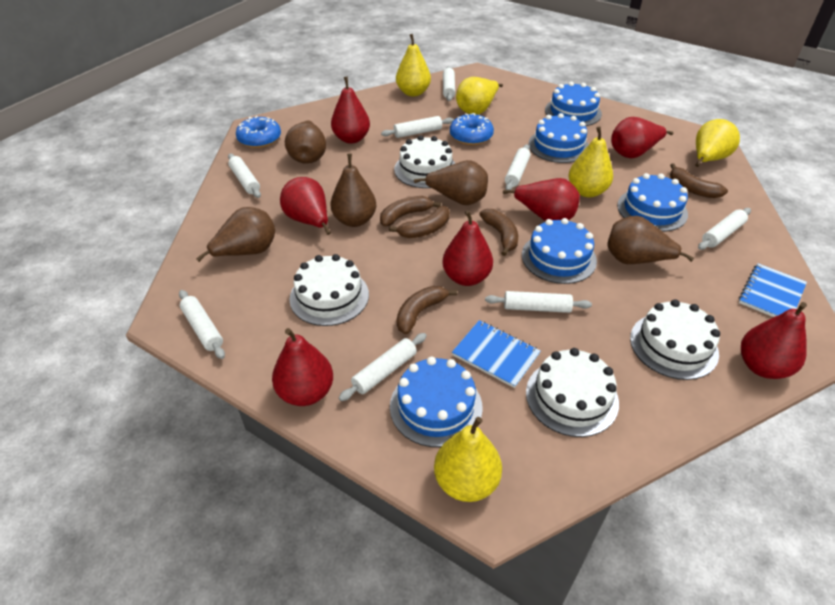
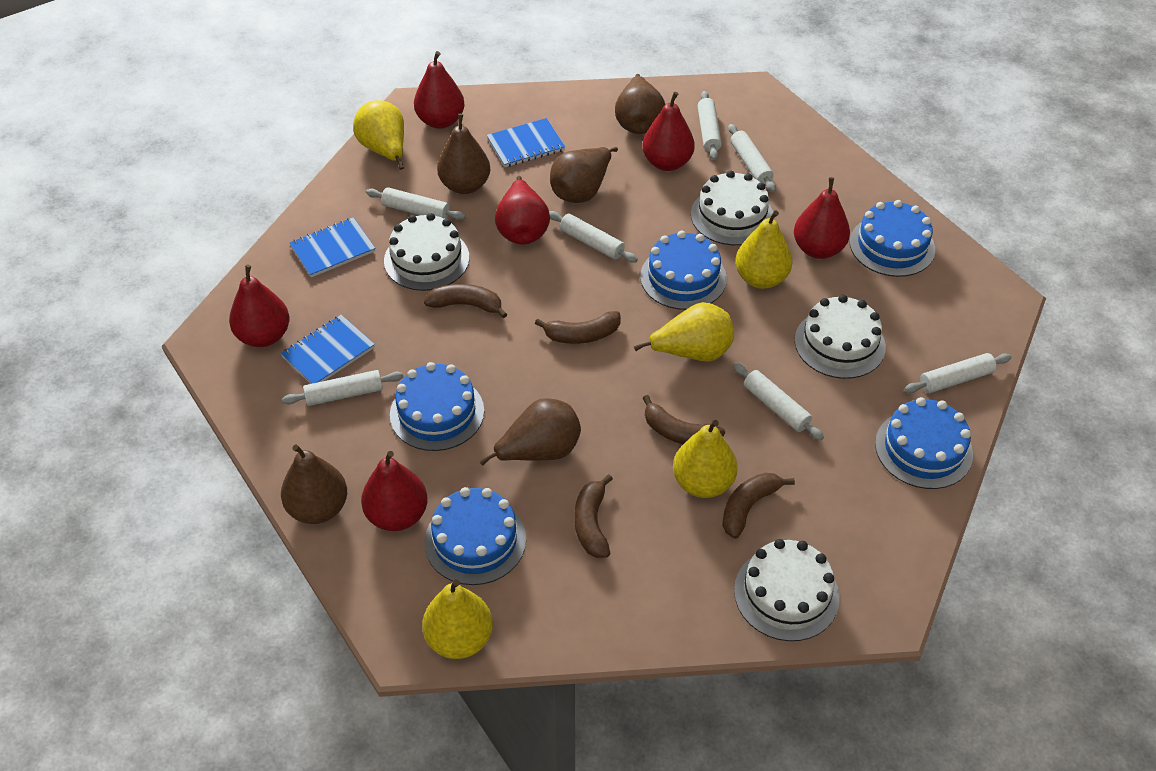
blue donut: [236,116,281,148] [450,113,494,145] = 2 -> none = 0
blue notebook: [452,320,541,388] [739,263,807,317] = 2 -> [281,315,375,384] [289,217,375,278] [487,118,565,167] = 3
red pear: [272,328,333,406] [280,177,331,235] [331,77,370,144] [442,210,493,286] [503,178,580,221] [611,117,673,158] [741,302,807,379] = 7 -> [229,265,289,347] [361,451,428,531] [414,51,465,129] [495,176,550,245] [642,92,694,171] [794,177,850,259] = 6
white rolling pin: [179,290,225,359] [228,153,261,198] [339,333,427,401] [381,116,454,138] [443,66,455,101] [485,291,592,313] [505,144,530,190] [698,208,751,250] = 8 -> [282,370,403,406] [366,187,466,220] [549,211,638,262] [698,91,722,160] [728,124,776,192] [733,363,824,440] [904,353,1011,393] = 7

